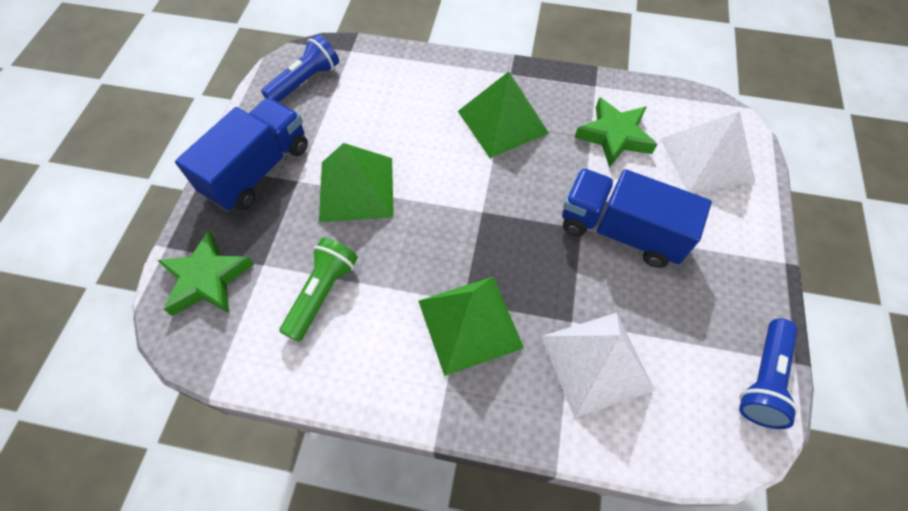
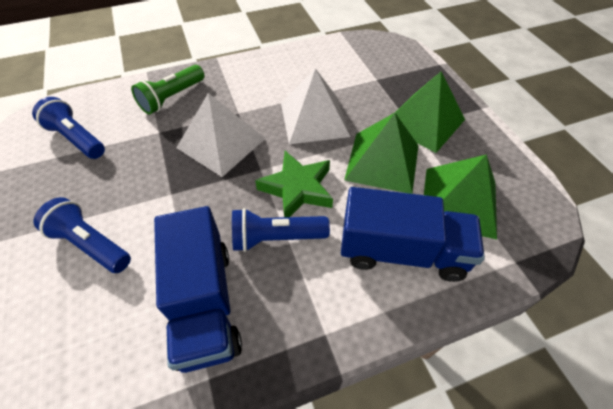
blue flashlight: [261,35,339,102] [739,318,798,429] = 2 -> [32,97,105,159] [34,197,131,273] [232,208,330,252] = 3
green star: [157,230,254,316] [575,97,657,168] = 2 -> [255,151,333,217] = 1

